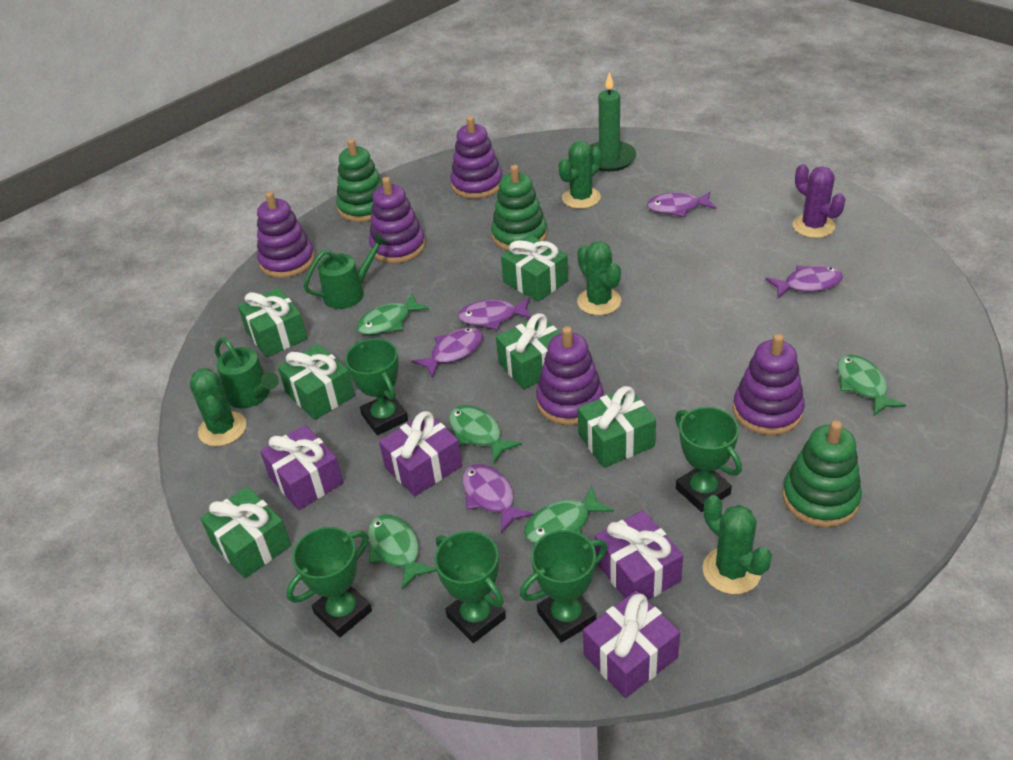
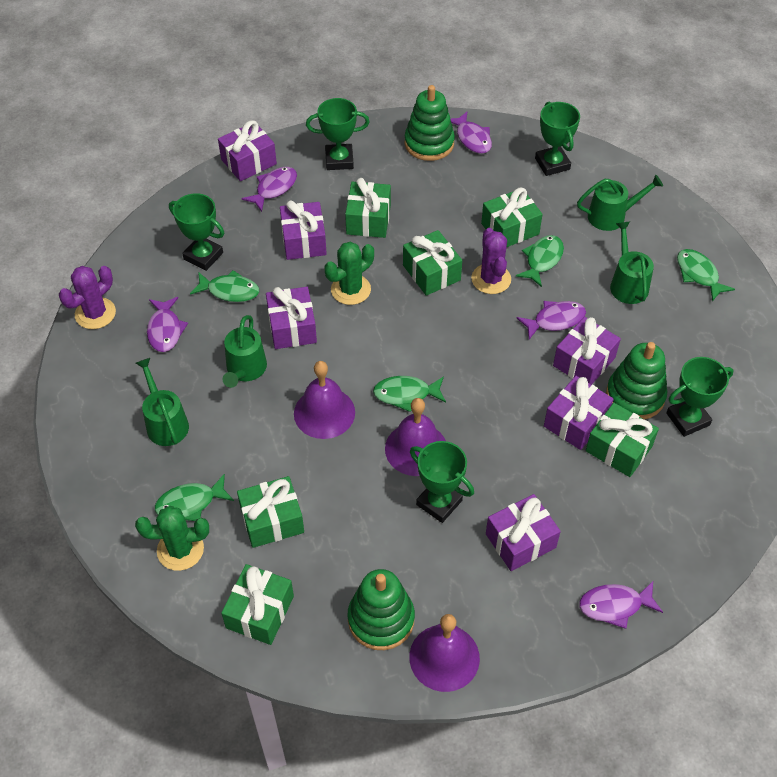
green cactus: [190,368,246,446] [558,141,602,209] [577,241,621,315] [703,495,772,594] = 4 -> [135,506,209,571] [324,242,374,305] = 2
green candle: [589,72,636,172] = 1 -> none = 0
green watering can: [215,337,279,408] [304,233,388,309] = 2 -> [136,358,189,446] [223,315,267,388] [577,175,663,231] [610,222,654,304] = 4
purple bell: none = 0 -> [294,361,355,439] [385,398,446,476] [409,614,480,692] = 3
purple cactus: [792,164,846,238] = 1 -> [59,266,116,329] [471,228,511,294] = 2
purple gift: [260,425,343,510] [379,411,462,497] [583,591,680,698] [595,510,683,600] = 4 -> [218,120,277,181] [266,287,317,349] [280,200,327,260] [486,494,561,571] [544,376,614,450] [553,317,621,385] = 6
purple stacking toy: [257,192,315,278] [369,177,425,264] [451,116,502,199] [536,326,603,425] [733,334,805,435] = 5 -> none = 0

